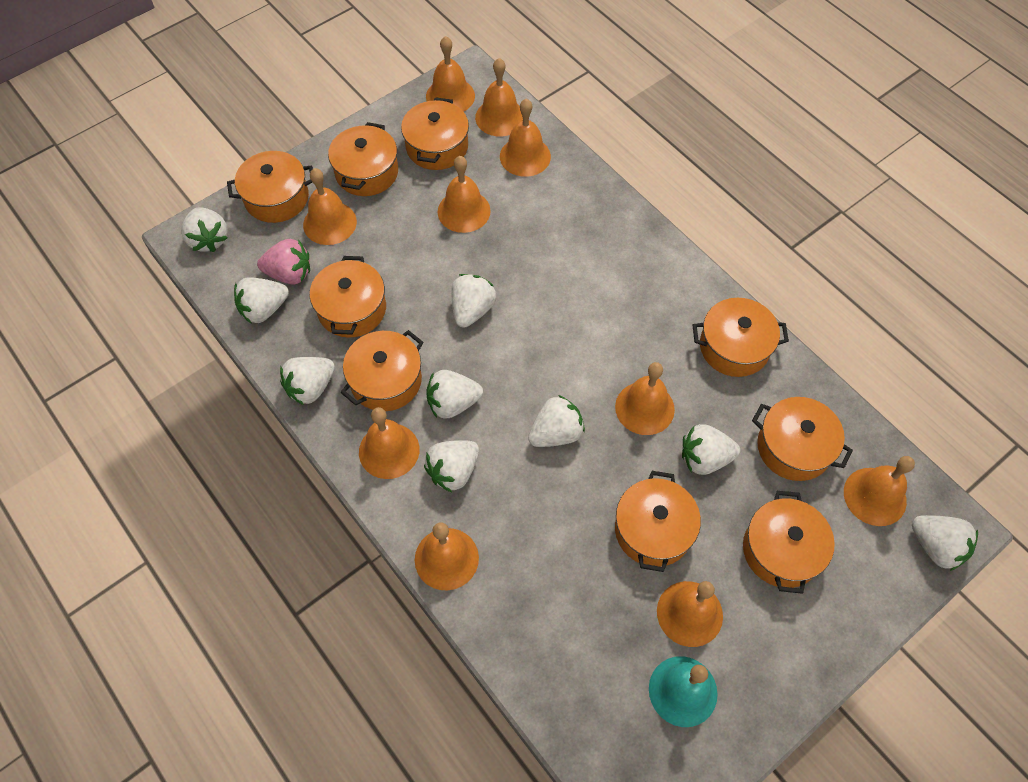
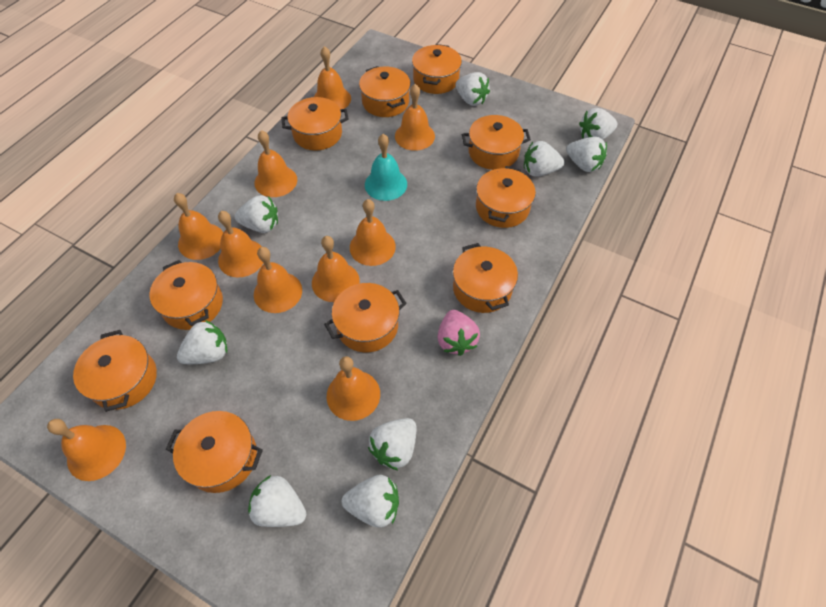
orange pot: [227,151,313,223] [310,256,386,338] [328,122,398,196] [340,330,423,411] [401,97,469,170] [615,471,701,572] [693,298,789,377] [743,491,835,594] [752,397,853,481] = 9 -> [73,330,157,412] [149,260,223,330] [166,411,263,493] [281,97,349,151] [324,283,407,352] [359,66,411,117] [412,44,462,94] [453,243,518,313] [462,115,531,170] [476,166,536,228] = 10

